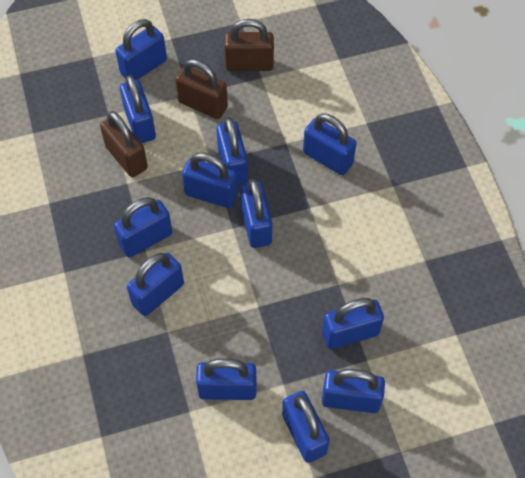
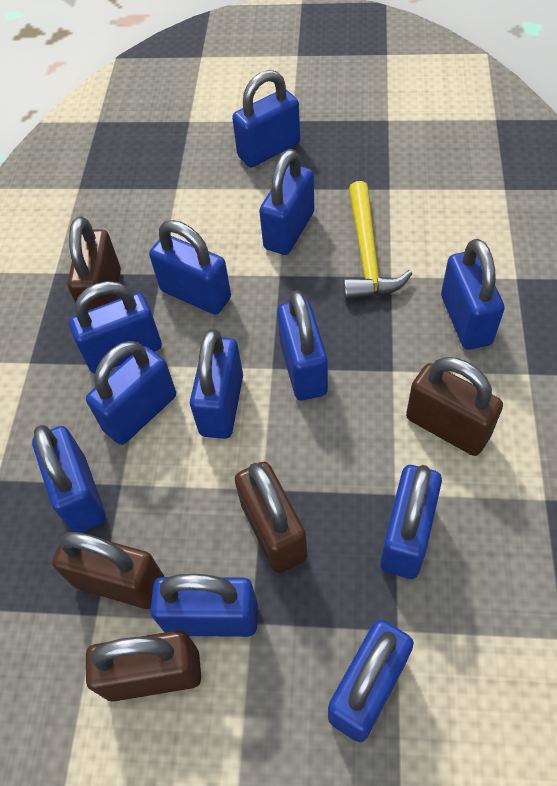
brown padlock: [100,111,148,177] [175,59,228,119] [224,19,274,71] = 3 -> [52,531,164,609] [67,216,121,311] [86,630,201,702] [235,462,307,573] [406,357,503,456] = 5
yellow hammer: none = 0 -> [343,181,412,300] = 1

